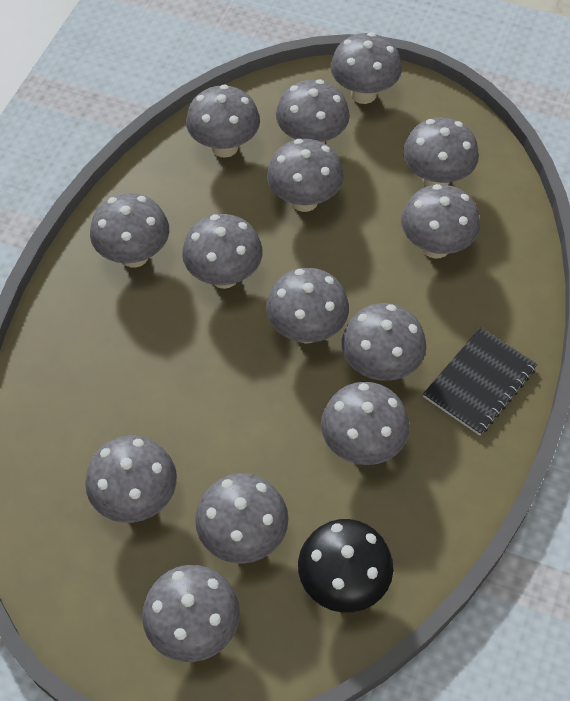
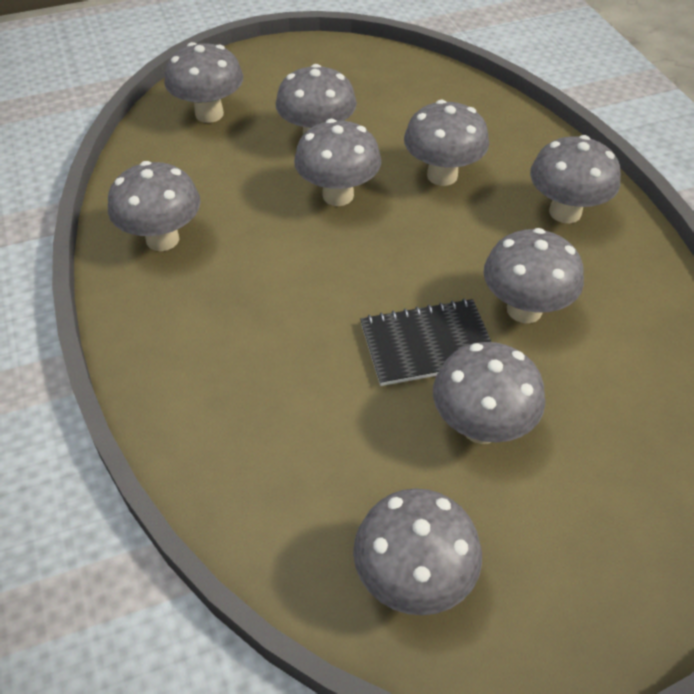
black mushroom: [298,519,393,613] = 1 -> none = 0
grey mushroom: [85,436,177,523] [90,193,169,268] [142,565,240,662] [182,214,263,289] [186,85,260,158] [195,473,289,564] [266,268,349,343] [267,139,344,212] [276,80,350,144] [321,382,409,465] [331,32,402,104] [342,303,426,381] [401,184,480,259] [403,117,479,187] = 14 -> [108,161,201,251] [164,42,243,123] [275,64,357,135] [294,119,381,206] [353,488,482,615] [404,100,489,186] [433,342,545,444] [483,228,584,323] [530,135,621,223] = 9

